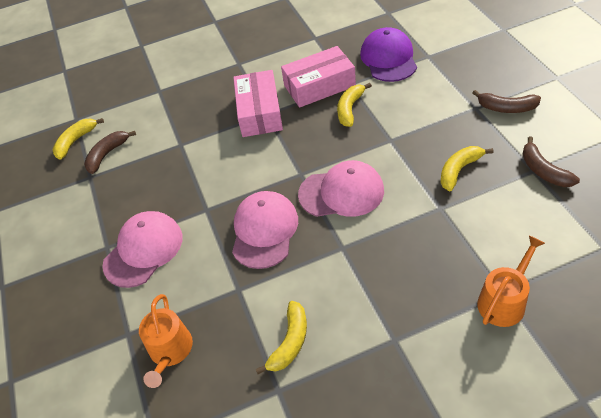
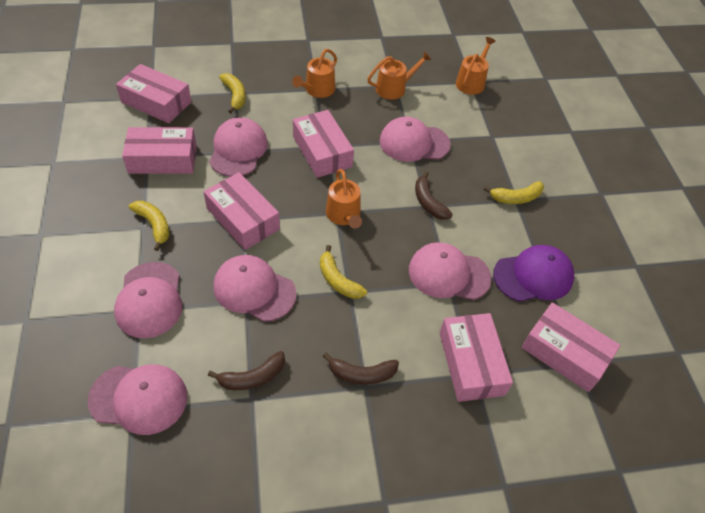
orange watering can: [139,294,193,388] [477,236,545,327] = 2 -> [292,49,337,98] [326,169,362,229] [367,51,432,100] [456,37,496,95] = 4
pink box: [233,70,283,137] [281,46,356,108] = 2 -> [116,64,192,123] [122,127,197,174] [203,172,280,250] [293,110,354,178] [439,313,513,402] [522,302,621,392] = 6
pink cap: [102,211,183,288] [232,191,298,269] [298,160,384,217] = 3 -> [88,364,188,435] [114,262,182,338] [209,117,268,177] [213,255,297,322] [380,117,451,162] [409,242,492,300] = 6

